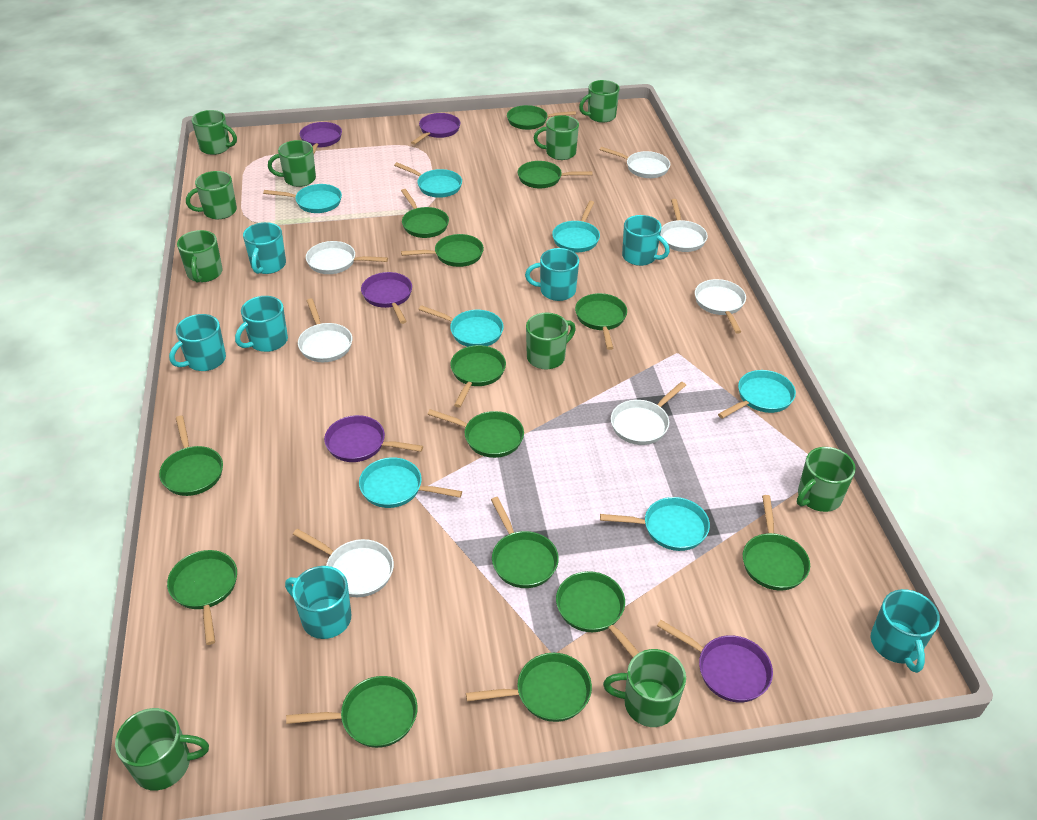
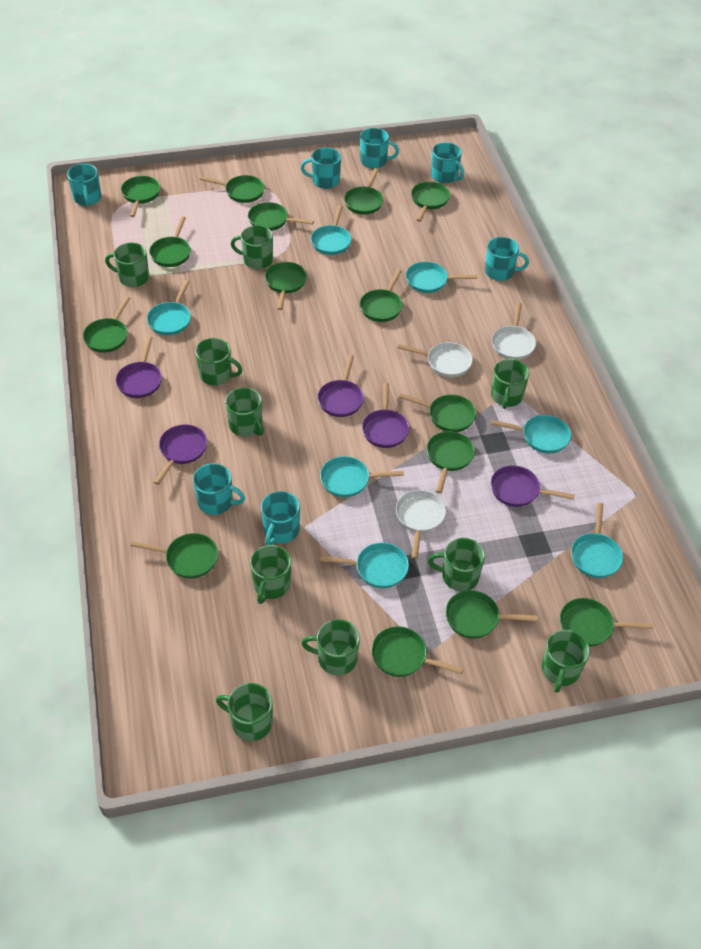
green pan: [159,416,223,496] [167,550,237,645] [286,676,418,748] [401,189,449,238] [401,234,484,267] [427,409,524,458] [450,345,506,408] [466,653,592,722] [491,497,559,588] [507,105,576,130] [518,161,593,188] [556,571,639,657] [575,293,627,350] [743,495,810,591] = 14 -> [83,296,130,353] [121,176,160,217] [130,533,218,579] [149,216,191,267] [199,175,265,203] [248,202,314,231] [265,262,307,310] [344,168,383,215] [360,269,403,322] [371,626,463,677] [399,393,476,432] [411,182,450,222] [427,431,475,493] [445,590,538,639] [560,598,653,647] = 15
white pan: [293,529,394,597] [298,298,352,362] [306,241,388,274] [600,147,670,178] [611,381,686,445] [660,199,708,252] [695,279,746,334] = 7 -> [396,490,446,559] [398,342,473,377] [492,303,536,360] = 3

